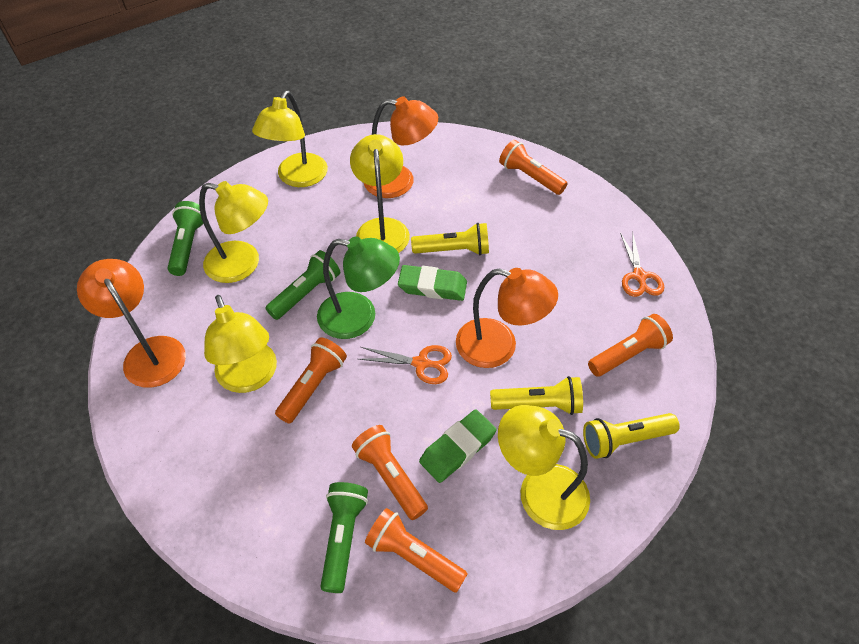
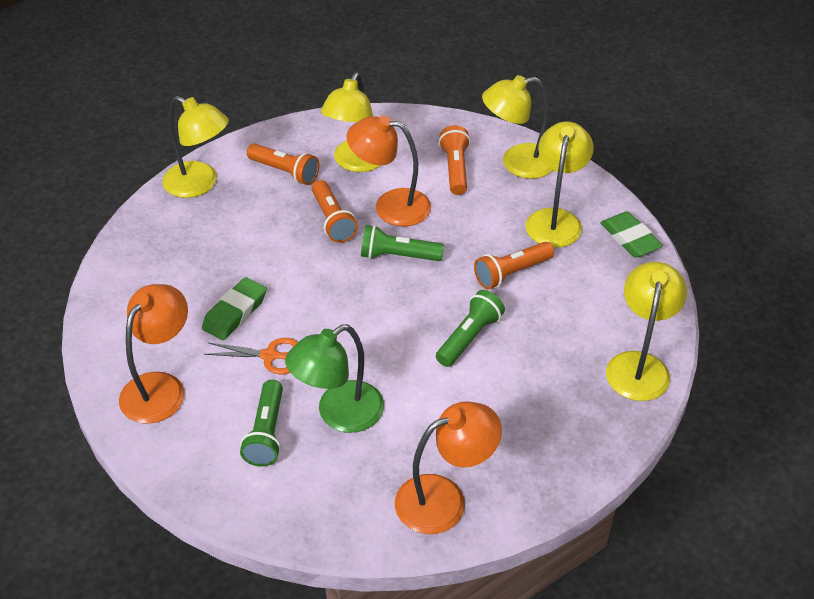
orange flashlight: [275,337,347,424] [352,425,428,520] [365,508,468,593] [499,140,567,195] [588,314,673,377] = 5 -> [247,143,319,185] [312,180,358,243] [439,125,470,195] [474,242,554,290] = 4
orange scissors: [358,345,452,384] [620,232,664,297] = 2 -> [204,338,298,374] = 1
yellow flashlight: [411,223,489,255] [490,376,583,415] [583,413,680,459] = 3 -> none = 0

